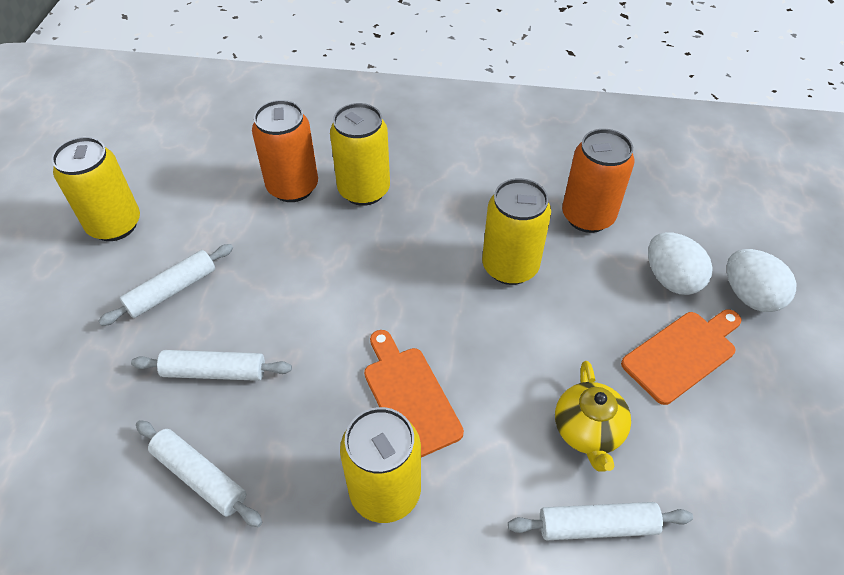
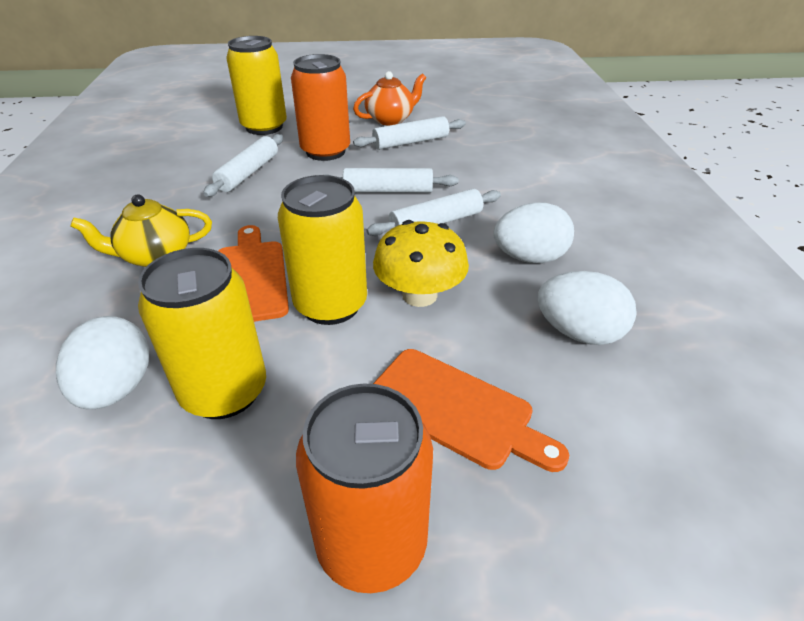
orange teapot: none = 0 -> [353,71,426,125] = 1
white egg: [648,232,713,295] [727,249,796,312] = 2 -> [56,316,149,410] [493,202,574,263] [537,271,637,345] = 3
yellow can: [51,137,140,241] [330,103,390,206] [340,407,421,523] [482,178,551,285] = 4 -> [138,248,266,419] [226,36,287,135] [278,175,367,325] = 3
yellow mushroom: none = 0 -> [373,220,469,307] = 1

